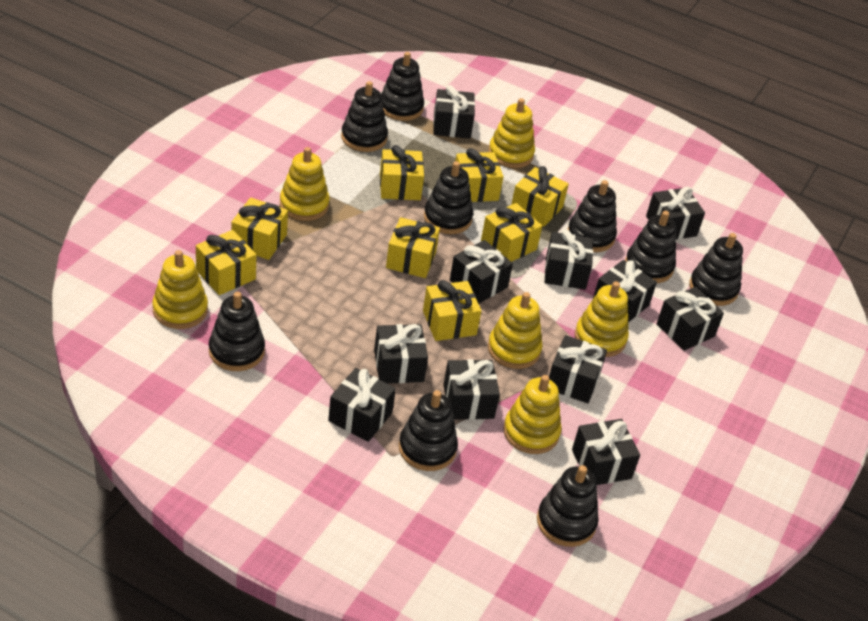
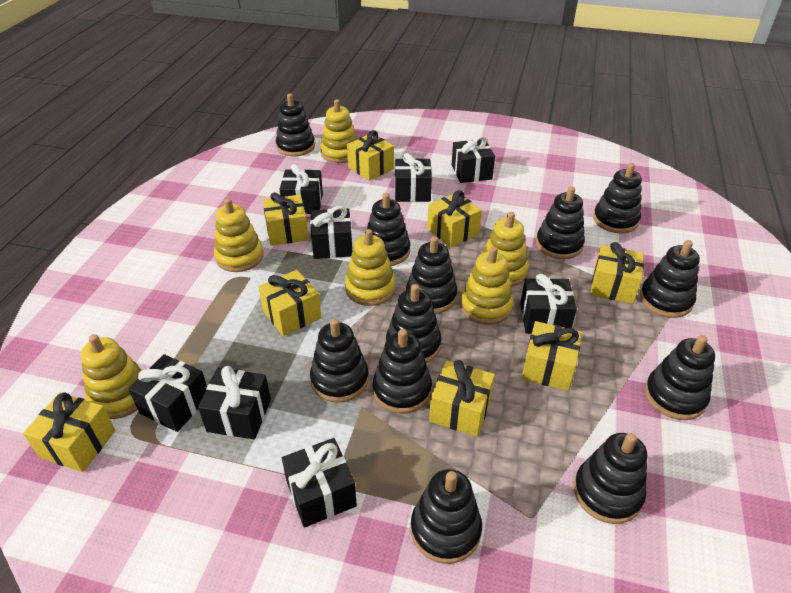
black gift: [328,368,396,442] [374,324,428,383] [433,85,475,139] [443,359,500,420] [450,240,513,304] [545,229,593,290] [549,335,607,403] [572,419,640,485] [593,260,657,322] [646,187,705,240] [657,287,724,351] = 11 -> [129,354,207,432] [198,366,271,439] [279,164,323,214] [282,438,357,528] [310,206,352,259] [395,153,432,202] [452,136,495,183] [520,274,577,334] = 8
black stacking toy: [209,292,265,371] [341,81,388,152] [381,52,424,121] [399,390,458,471] [424,161,473,234] [537,465,599,547] [567,180,617,252] [625,211,676,283] [689,233,743,306] = 9 -> [276,93,315,157] [310,319,369,403] [367,193,410,266] [373,329,432,414] [386,284,442,363] [406,236,457,314] [411,469,482,564] [536,186,585,259] [574,433,647,524] [593,163,642,233] [640,240,700,318] [645,335,715,420] = 12

